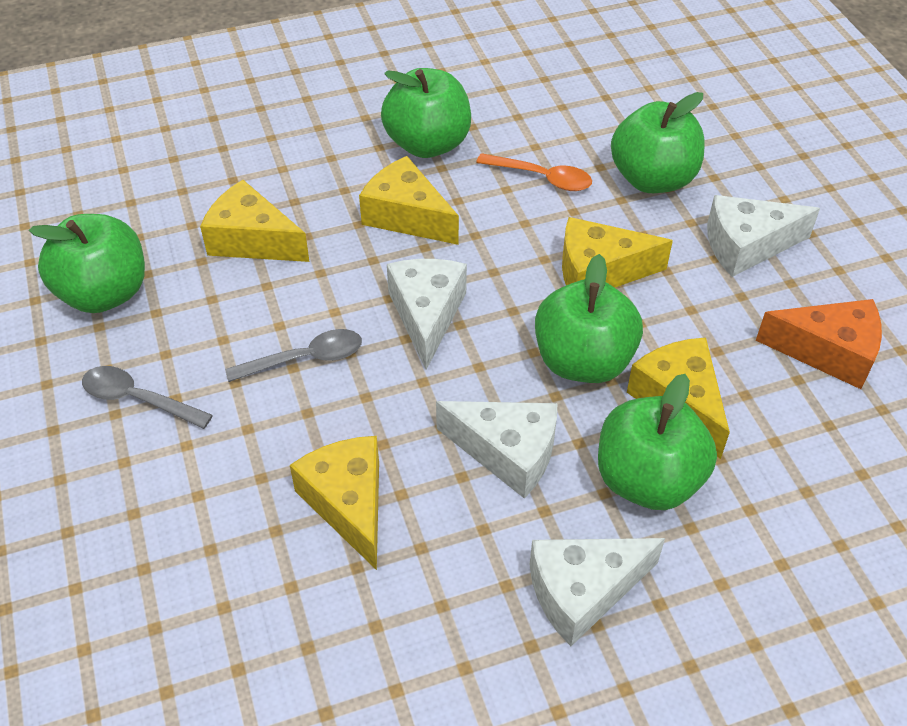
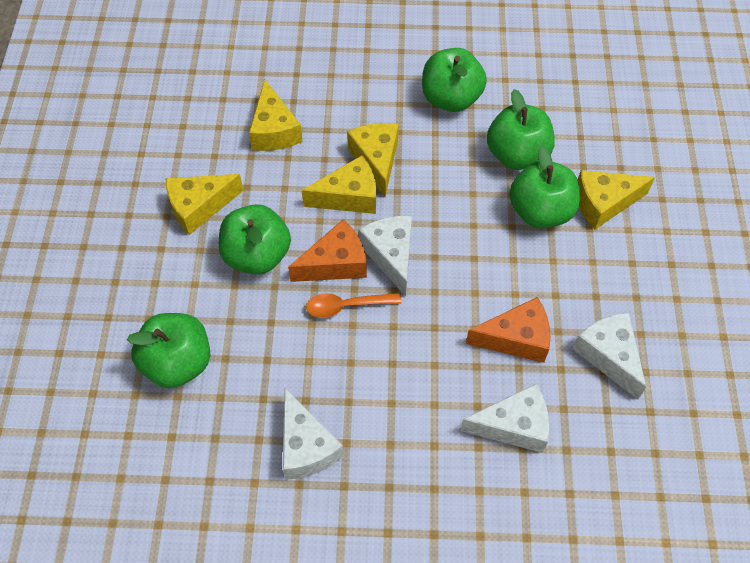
grey spoon: [82,366,213,429] [225,329,362,382] = 2 -> none = 0
orange cheese: [756,299,882,389] = 1 -> [288,219,367,282] [466,297,551,363] = 2

